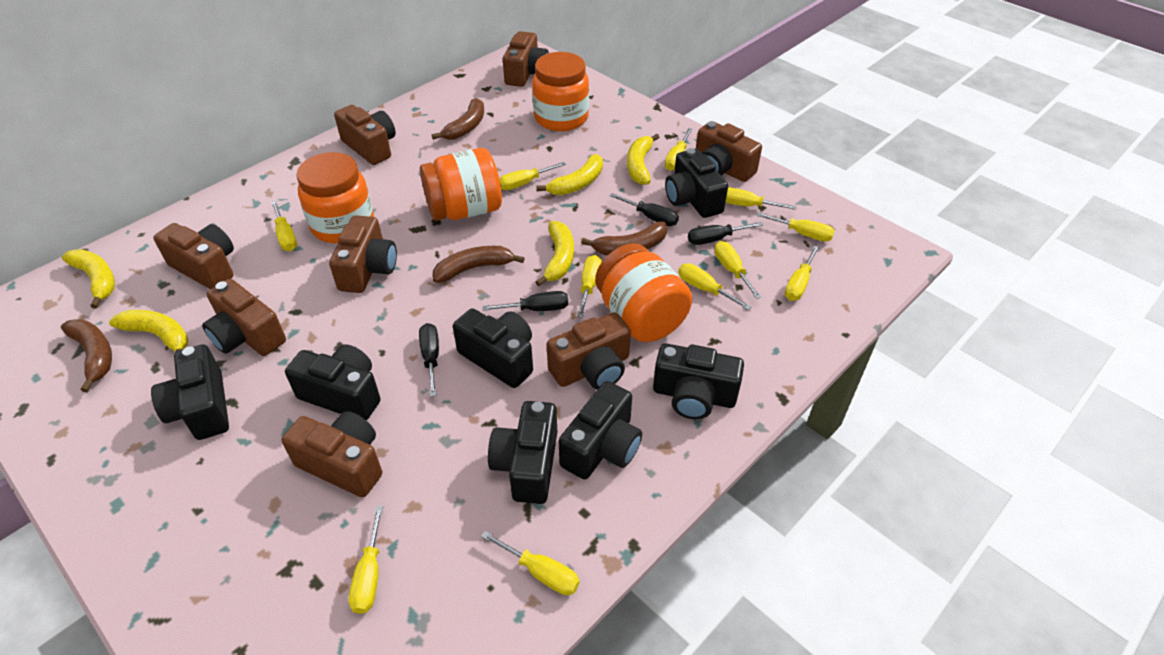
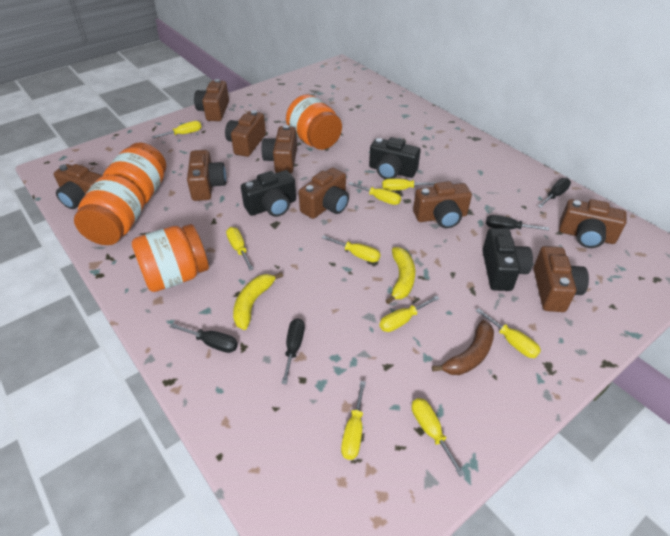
black camera: [151,344,229,440] [285,345,381,420] [453,308,533,388] [488,401,557,504] [559,381,642,480] [653,343,744,419] [665,148,728,218] = 7 -> [241,170,296,217] [369,137,421,179] [482,228,533,291] = 3
brown banana: [61,319,112,392] [432,98,484,140] [433,246,525,283] [581,222,668,256] = 4 -> [432,320,494,375] = 1
brown camera: [153,223,234,289] [202,279,286,356] [281,411,382,497] [329,215,397,293] [334,105,396,165] [503,31,549,87] [547,312,631,390] [696,121,762,182] = 8 -> [54,164,103,209] [187,150,226,201] [194,79,229,121] [225,110,266,157] [261,125,297,173] [299,167,349,219] [413,181,472,228] [534,246,589,312] [559,199,627,248] = 9
yellow banana: [62,249,115,308] [109,310,188,352] [536,154,603,195] [536,221,574,286] [627,134,659,185] = 5 -> [233,272,283,330] [385,247,415,304] = 2
yellow screwdriver: [271,201,297,251] [349,506,383,614] [481,531,580,595] [499,162,566,190] [577,255,602,318] [665,128,693,171] [678,263,751,310] [714,241,762,299] [725,188,797,210] [756,212,834,241] [785,246,819,301] = 11 -> [152,121,202,138] [226,227,254,271] [322,235,381,262] [341,381,366,460] [349,182,401,205] [379,295,440,332] [382,178,438,191] [412,398,465,477] [476,308,541,358] = 9

